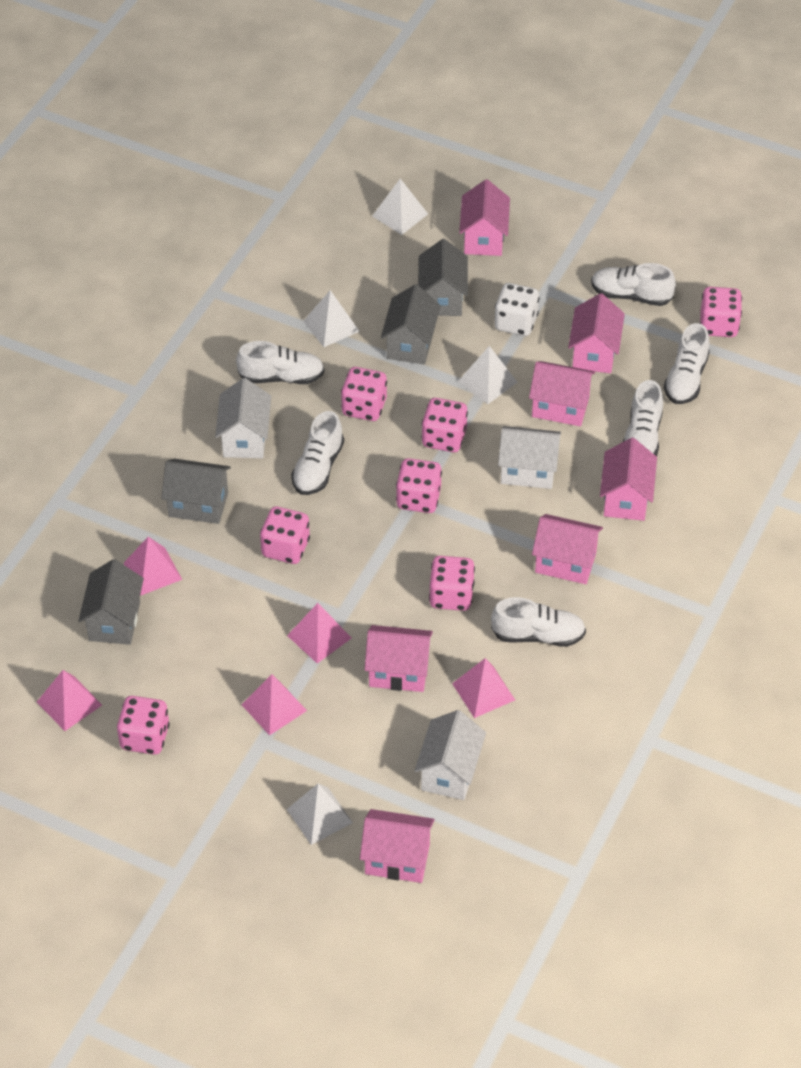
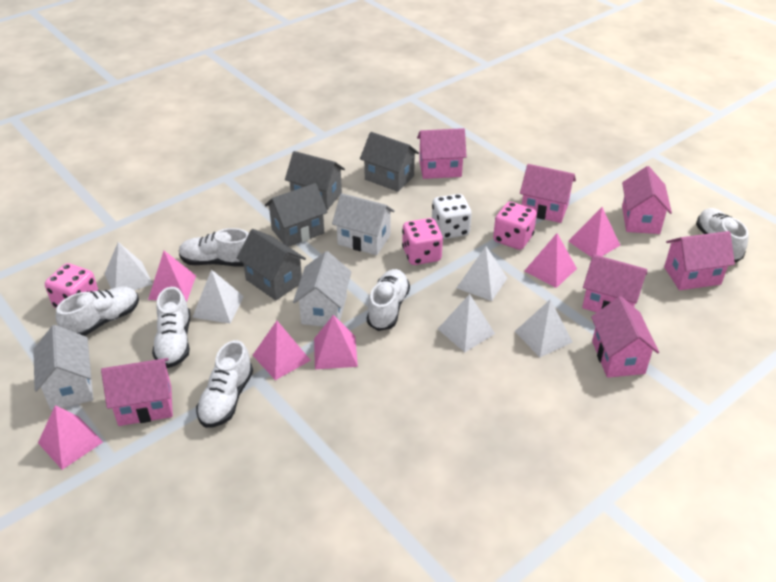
pink dice: [117,696,170,755] [260,506,310,564] [341,367,387,421] [396,458,442,513] [421,398,468,452] [429,556,475,611] [700,287,742,337] = 7 -> [45,263,98,308] [402,218,443,265] [493,202,537,250] = 3
pink pyramid: [37,670,102,731] [123,537,182,596] [242,674,307,736] [287,603,351,663] [452,658,515,718] = 5 -> [38,405,103,470] [148,251,196,302] [253,321,311,380] [314,315,358,369] [525,233,577,288] [568,207,620,257] = 6
white pyramid: [287,784,353,845] [303,290,360,347] [372,179,428,235] [458,346,517,404] = 4 -> [105,242,153,290] [192,269,244,324] [438,294,495,352] [457,246,507,301] [515,299,573,357] = 5

